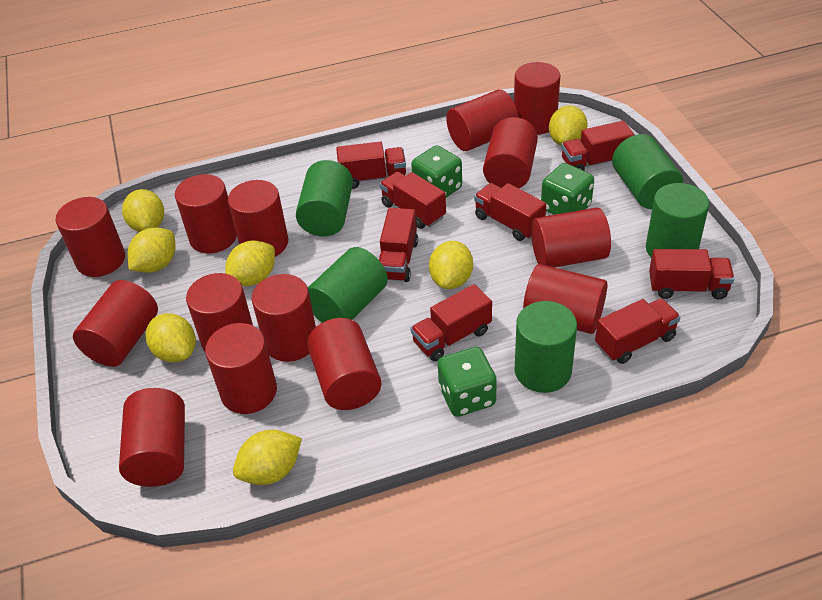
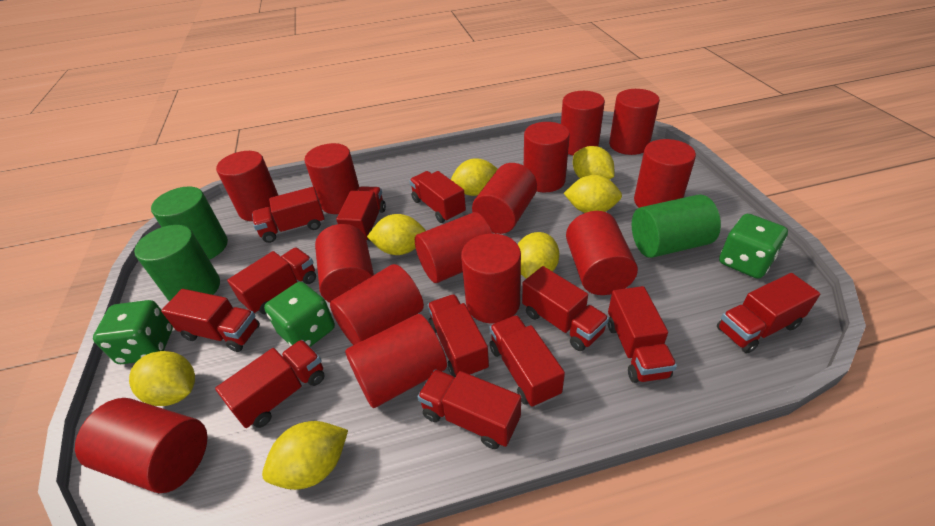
green cylinder: [296,160,353,237] [308,247,388,323] [515,301,577,393] [612,134,684,209] [646,183,709,258] = 5 -> [134,225,220,301] [151,186,228,260] [632,194,721,258] = 3
red truck: [336,142,406,189] [379,208,418,282] [380,172,446,229] [411,284,492,361] [474,183,546,241] [561,121,635,171] [595,298,681,364] [649,249,735,299] = 8 -> [161,289,260,352] [215,340,325,428] [227,247,316,314] [252,187,325,243] [336,186,386,241] [409,171,466,223] [417,369,521,449] [427,294,489,377] [490,315,565,407] [522,266,609,351] [608,286,677,383] [717,273,820,353] = 12

